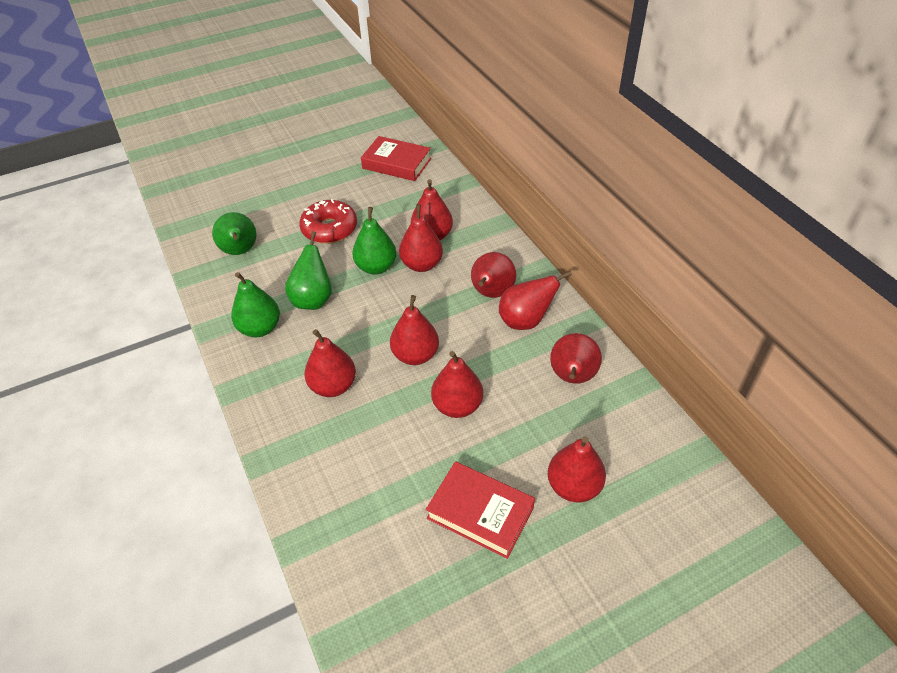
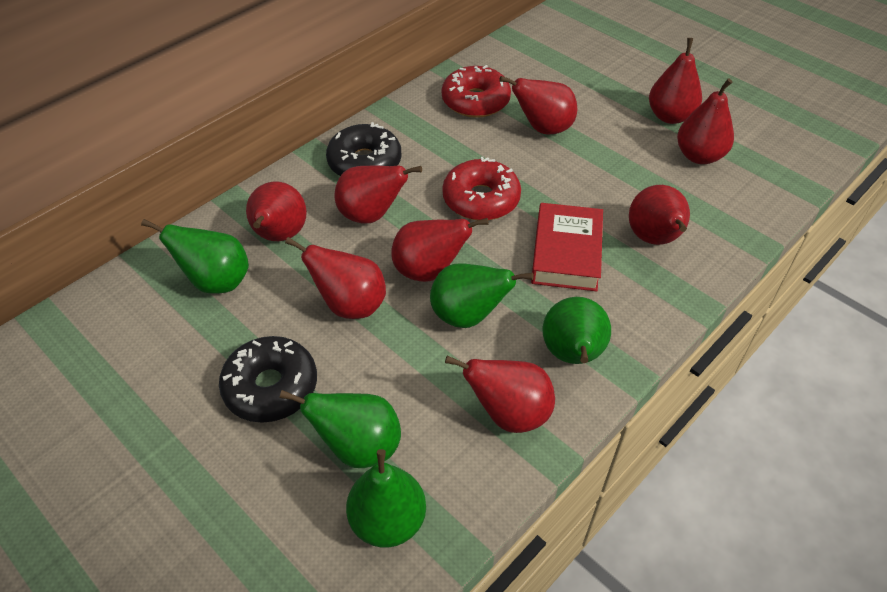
black donut: none = 0 -> [219,336,317,423] [326,122,402,176] = 2
green pear: [212,212,256,255] [231,272,280,337] [285,231,332,310] [352,207,397,275] = 4 -> [141,219,249,294] [279,390,401,468] [346,449,426,548] [430,263,534,328] [543,297,611,364] = 5
red book: [361,136,431,181] [426,461,535,559] = 2 -> [531,203,603,291] = 1
red donut: [299,199,357,244] = 1 -> [442,65,511,118] [442,157,521,220] = 2

